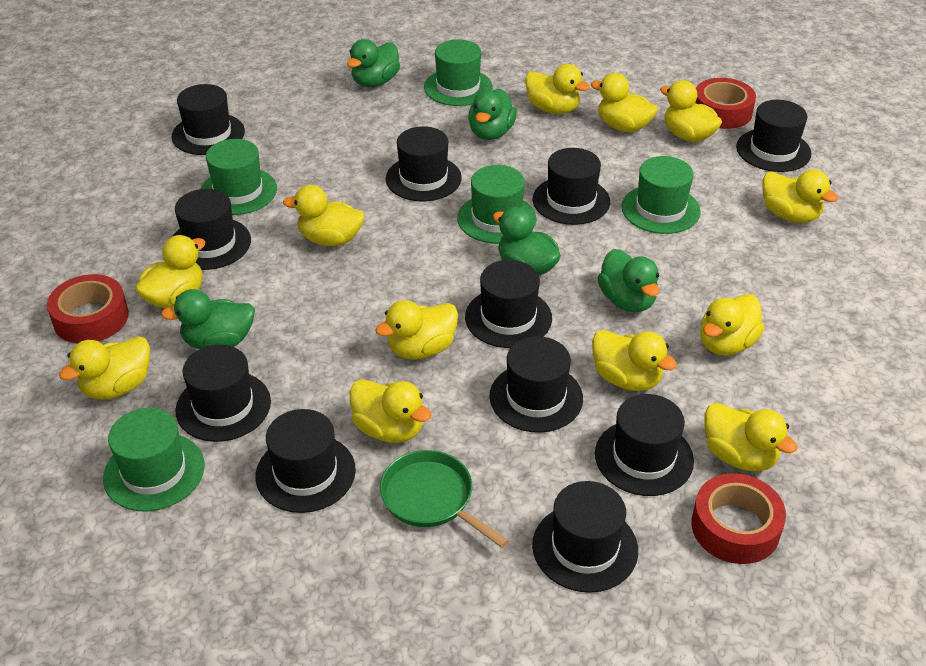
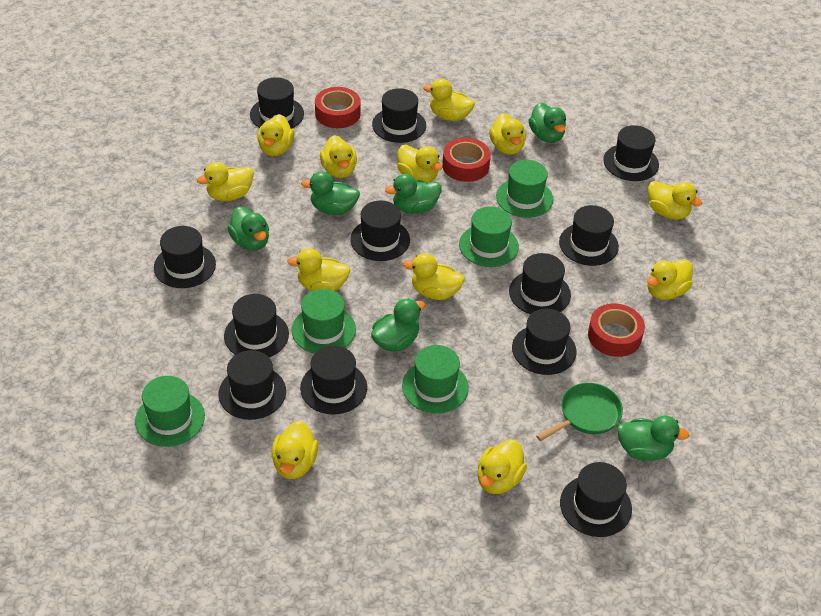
black hat: [172,84,245,155] [172,189,251,270] [175,345,271,442] [256,409,356,513] [386,126,462,201] [465,260,552,348] [489,336,583,433] [532,481,638,593] [533,148,610,225] [595,394,694,496] [736,100,811,172] = 11 -> [154,226,216,288] [218,350,286,420] [224,294,289,357] [250,77,304,129] [300,346,367,415] [350,201,410,261] [372,88,426,143] [509,253,571,314] [512,309,577,375] [559,205,619,266] [560,462,632,537] [603,125,659,181] = 12
green duck: [161,289,255,349] [347,39,400,87] [468,89,517,140] [493,207,561,276] [597,249,660,312] = 5 -> [228,207,269,251] [301,172,360,215] [371,298,425,352] [385,174,442,214] [529,102,566,143] [617,415,689,461] = 6

